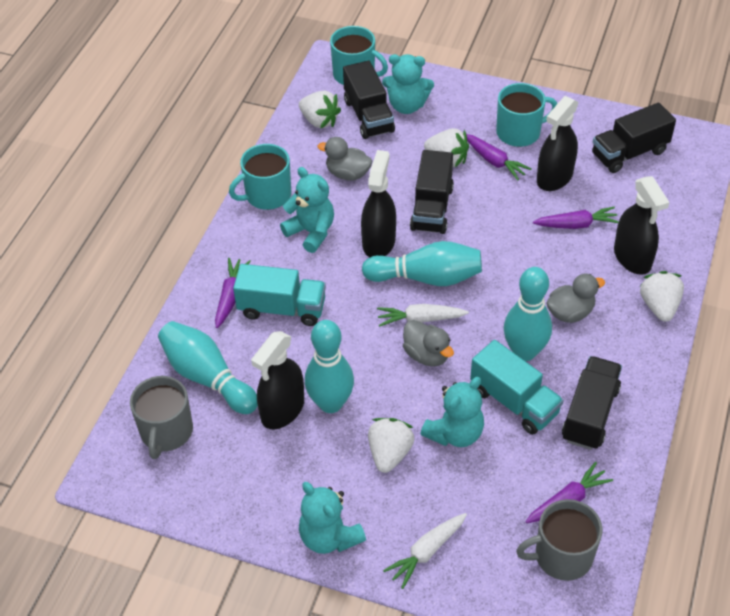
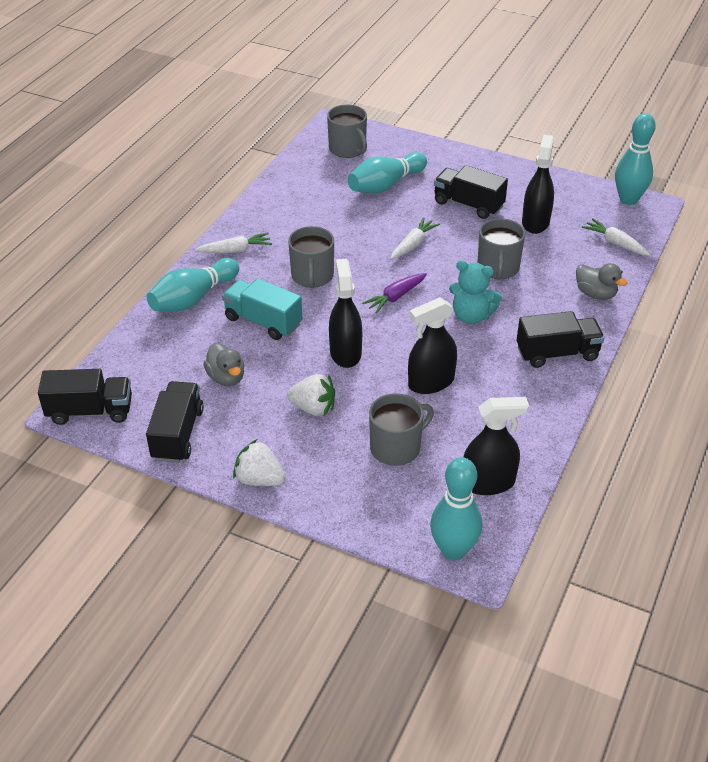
grey duck: [317,137,373,181] [403,320,454,367] [547,274,605,323] = 3 -> [204,343,245,386] [576,263,627,300] = 2
grey mug: [130,376,193,459] [516,499,602,581] = 2 -> [288,226,334,288] [327,105,367,158] [369,393,434,466] [477,218,525,280] = 4
purple carrot: [215,258,251,328] [466,134,532,180] [525,462,613,523] [533,207,619,229] = 4 -> [362,273,427,314] = 1
turquoise mug: [229,144,291,210] [330,26,388,85] [496,83,557,147] = 3 -> none = 0
turquoise teddy bear: [280,167,334,253] [299,482,366,554] [382,54,434,114] [420,377,484,447] = 4 -> [449,260,502,324] = 1
turquoise truck: [233,264,326,326] [470,340,564,435] = 2 -> [222,278,302,340] = 1
white carrot: [377,304,469,327] [383,513,467,589] = 2 -> [195,233,272,253] [390,217,440,259] [582,218,650,256] = 3
white strawberry: [299,91,341,128] [368,418,414,473] [424,128,469,167] [640,271,684,322] = 4 -> [233,439,286,486] [287,374,335,416] = 2

